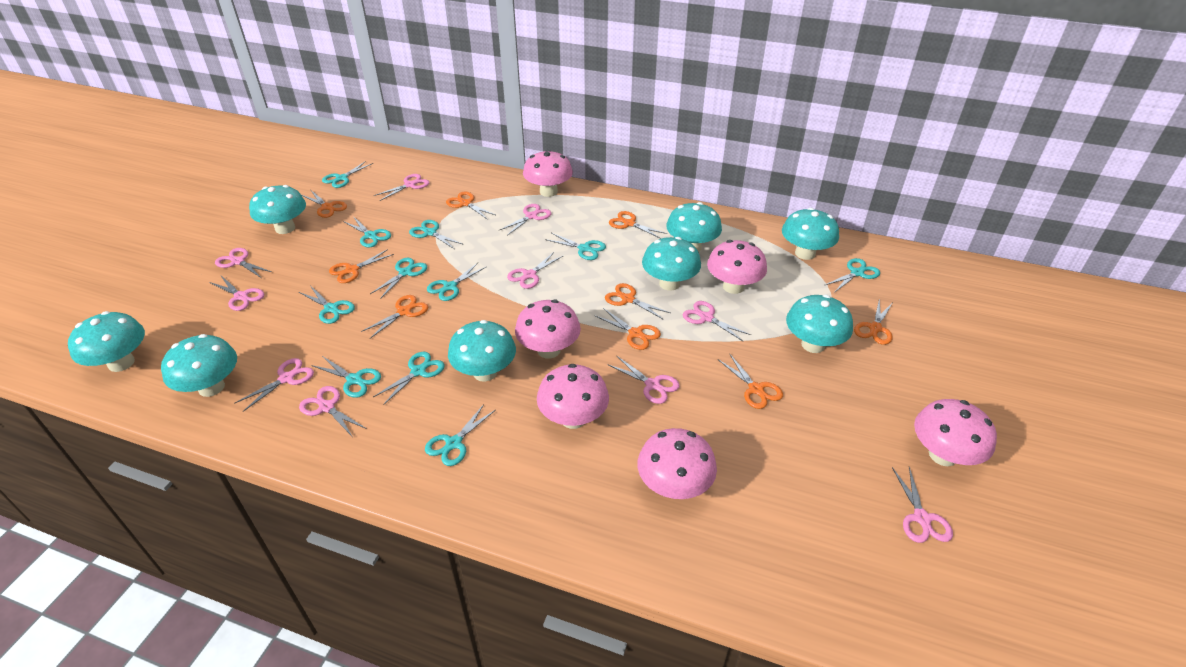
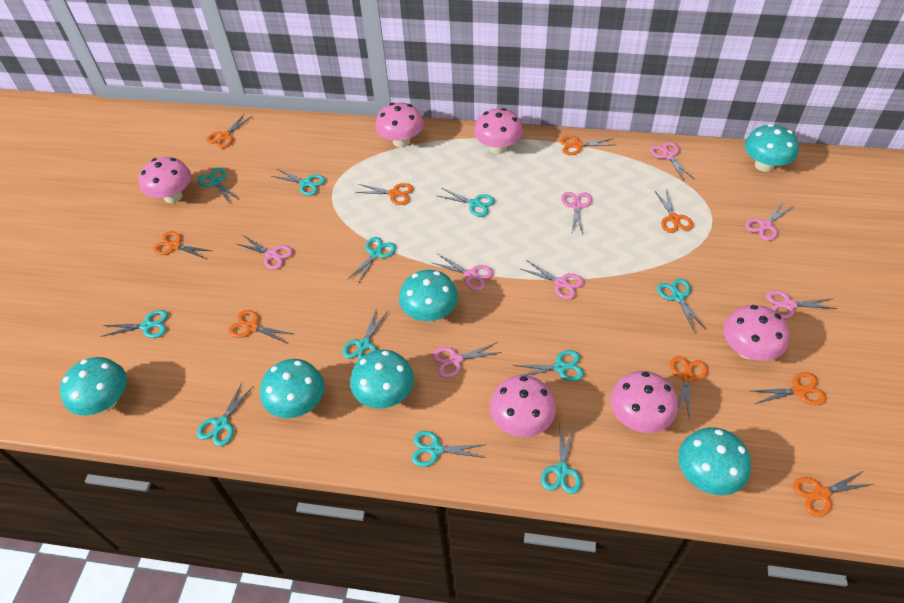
pink scissors: [209,276,264,311] [215,248,272,278] [234,358,314,412] [299,386,367,436] [374,174,429,201] [500,204,552,236] [507,252,564,289] [607,356,680,404] [683,301,751,342] [892,467,953,543] = 10 -> [237,236,293,270] [432,342,502,377] [433,254,493,291] [521,261,584,299] [561,192,592,235] [650,142,694,181] [745,201,793,241] [766,290,838,319] = 8
turquoise mushroom: [68,311,145,372] [161,334,237,397] [249,185,306,234] [448,320,516,382] [642,237,701,291] [666,202,722,252] [782,208,839,260] [786,295,853,353] = 8 -> [60,357,127,416] [260,359,324,418] [350,350,414,409] [399,270,458,322] [678,427,751,495] [745,124,799,172] = 6

